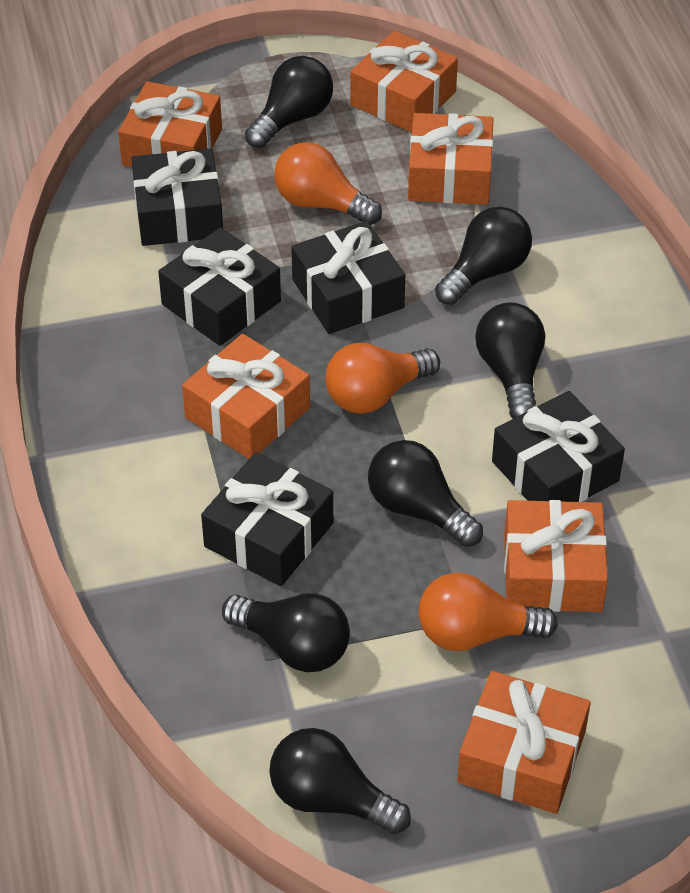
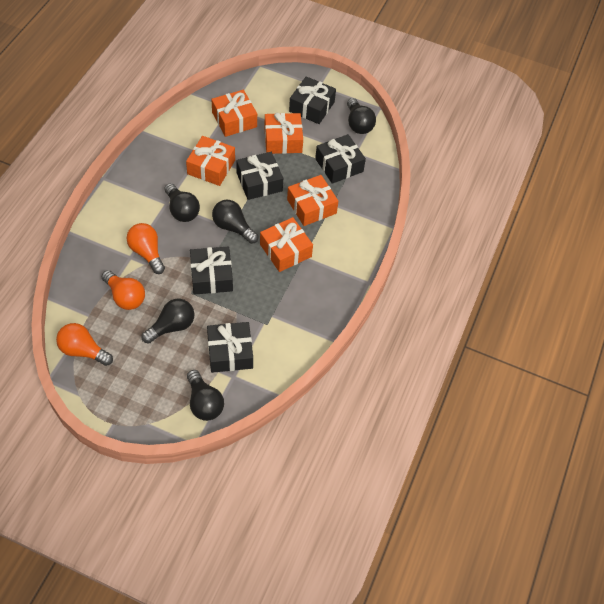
black light bulb: [222,593,350,672] [245,56,333,148] [269,728,411,835] [368,440,483,547] [435,207,532,305] [475,302,545,419] = 6 -> [141,299,194,344] [165,183,200,222] [187,370,224,421] [212,200,258,244] [347,98,376,134] = 5
orange gift: [118,81,222,167] [182,334,310,459] [350,31,458,132] [408,113,493,205] [457,671,591,814] [504,500,608,612] = 6 -> [186,136,235,186] [211,90,257,137] [260,217,313,272] [264,112,303,154] [287,175,338,226] = 5

